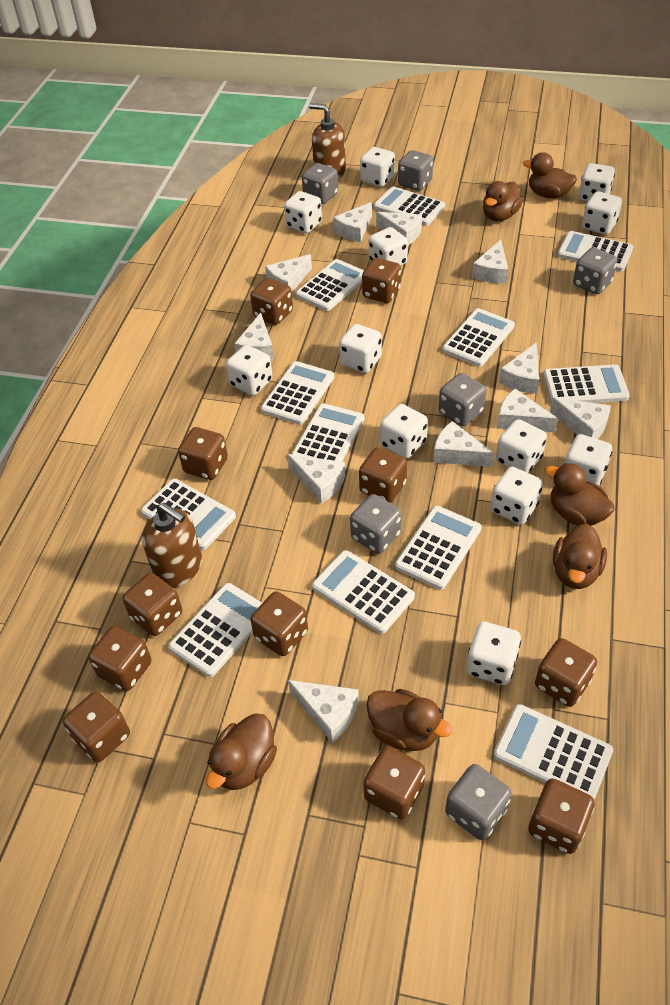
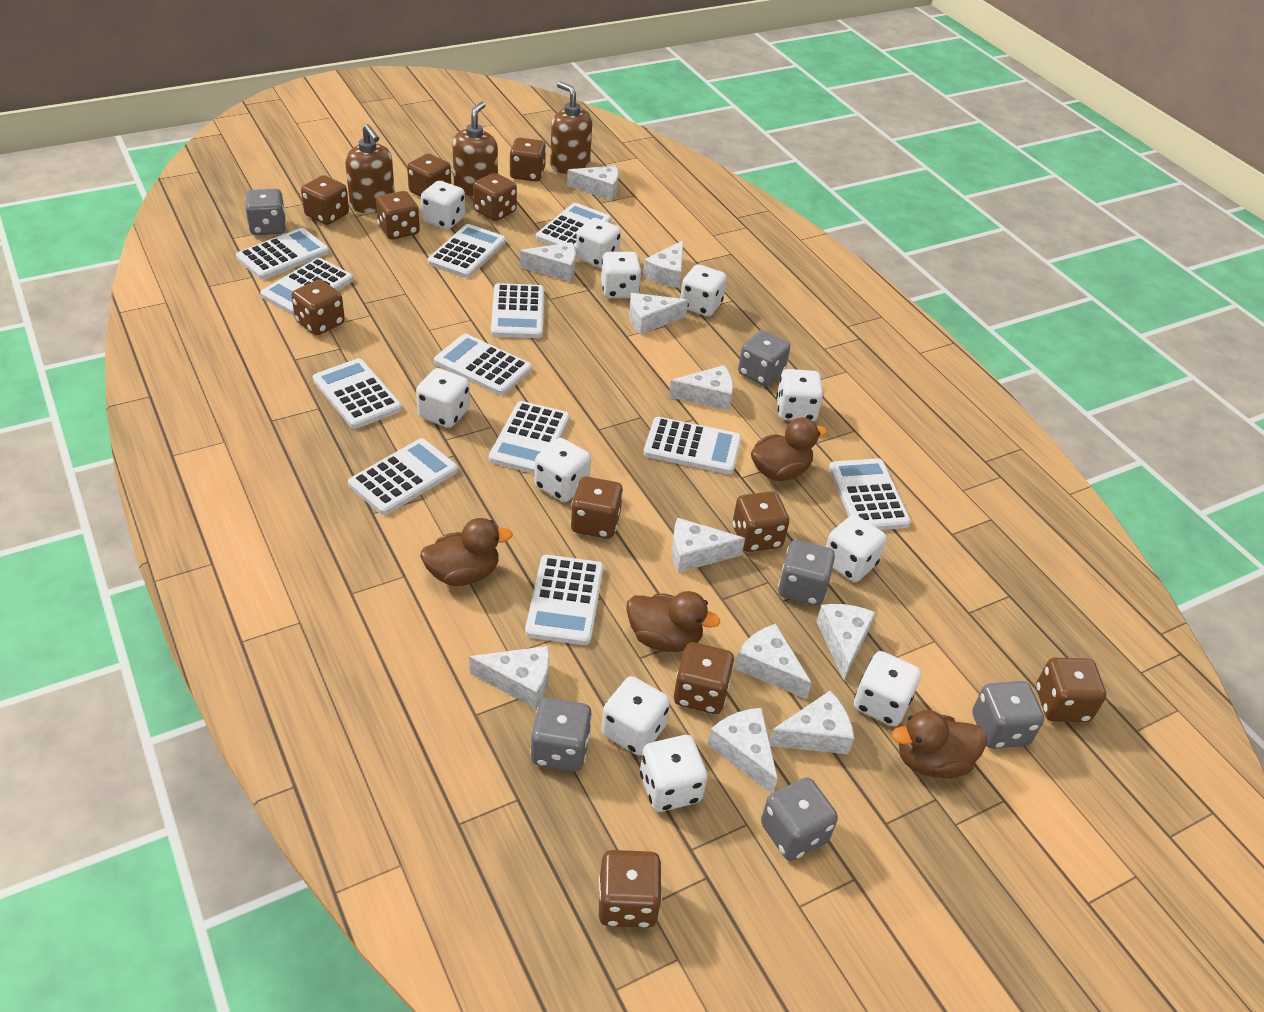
brown duck: [206,713,277,790] [366,689,452,751] [483,181,523,221] [523,152,577,199] [545,463,615,526] [553,524,607,589] = 6 -> [420,518,513,586] [626,591,720,652] [751,417,827,481] [892,710,987,778] = 4
brown soap dispenser: [142,503,202,588] [309,103,346,179] = 2 -> [345,124,395,213] [452,102,498,196] [550,82,592,174] = 3
white dice: [226,345,273,396] [284,191,322,234] [339,324,382,373] [360,147,395,187] [369,227,408,266] [380,404,428,458] [467,622,521,685] [491,467,543,525] [496,419,547,473] [564,434,612,486] [579,163,615,202] [582,191,622,235] = 12 -> [416,368,470,428] [421,181,465,229] [534,438,591,502] [576,218,621,268] [601,252,642,298] [601,676,670,756] [640,735,708,812] [680,264,727,316] [776,369,823,422] [826,515,887,582] [854,651,921,727] = 11

